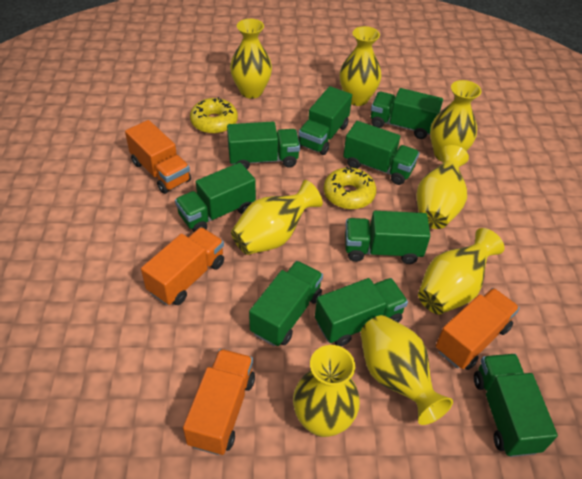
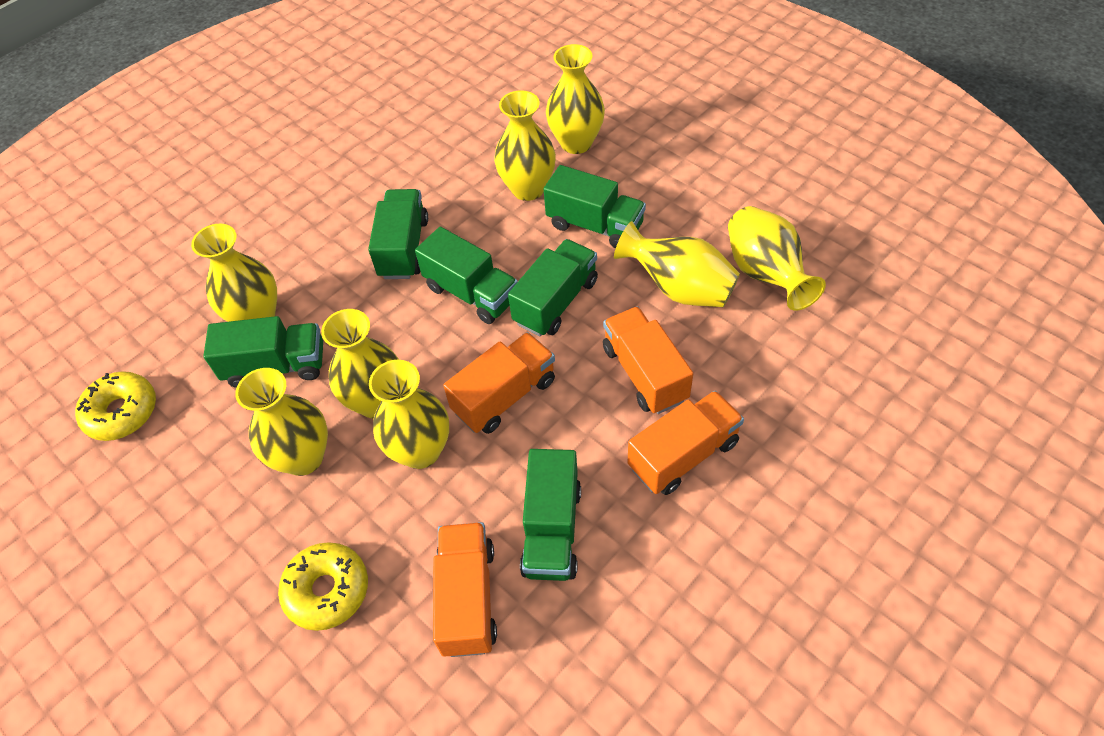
green truck: [175,162,256,232] [227,122,300,169] [249,261,323,346] [298,86,352,155] [315,278,408,347] [343,121,420,185] [345,211,430,264] [371,88,443,139] [474,354,558,457] = 9 -> [203,316,323,388] [368,189,428,279] [415,227,518,324] [508,239,598,336] [520,449,581,581] [544,165,646,249] = 6

